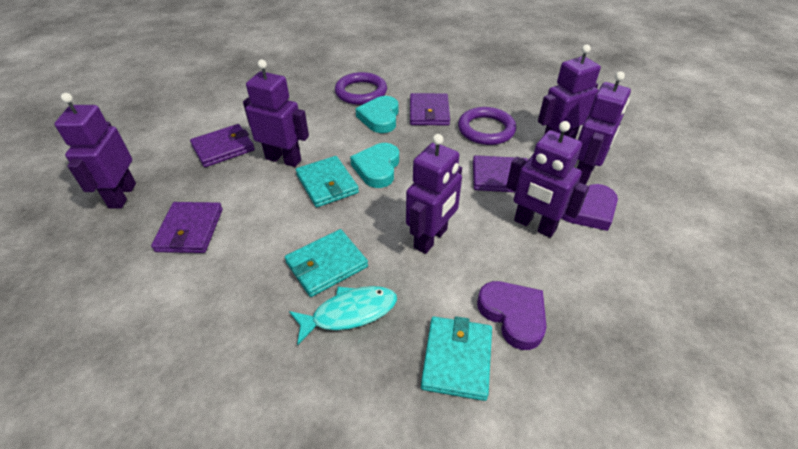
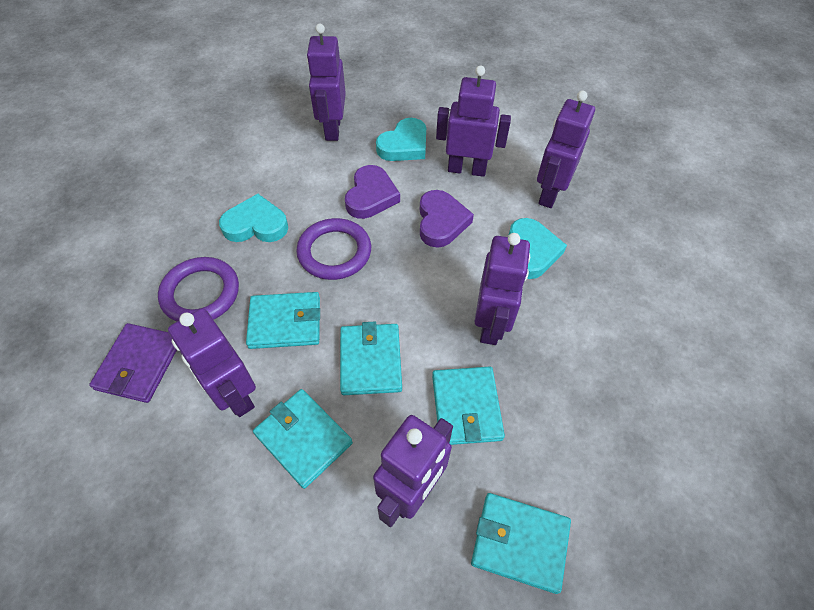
purple wallet: [151,202,223,253] [190,124,255,167] [410,93,450,125] [473,155,528,192] = 4 -> [89,323,177,403] = 1
turquoise fish: [289,286,397,345] = 1 -> none = 0
turquoise heart: [350,143,399,188] [356,96,398,133] = 2 -> [219,194,288,242] [376,118,426,161] [508,218,567,279] = 3
turquoise wallet: [285,229,368,297] [296,156,359,207] [421,316,492,401] = 3 -> [246,292,320,349] [253,389,353,489] [340,322,402,395] [432,367,505,445] [471,493,571,594] = 5

